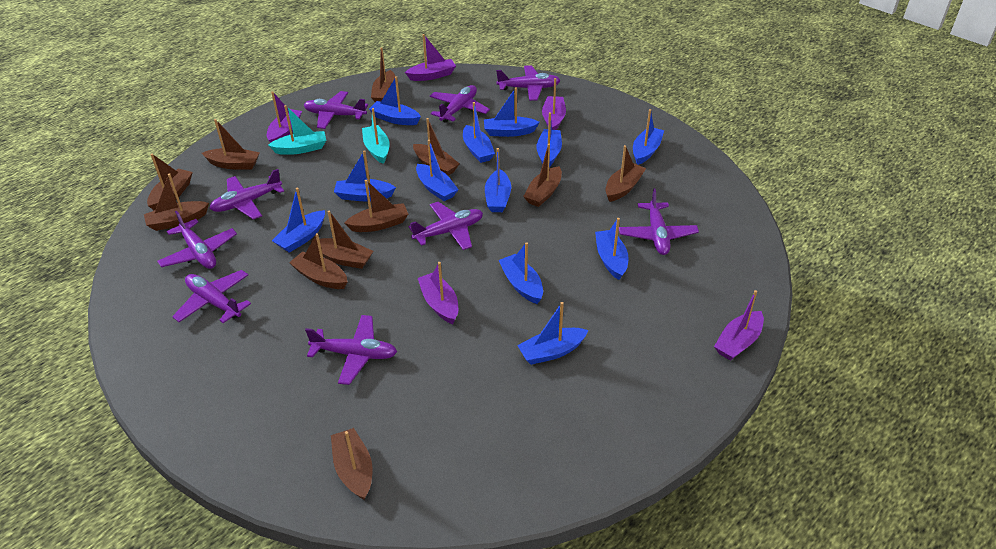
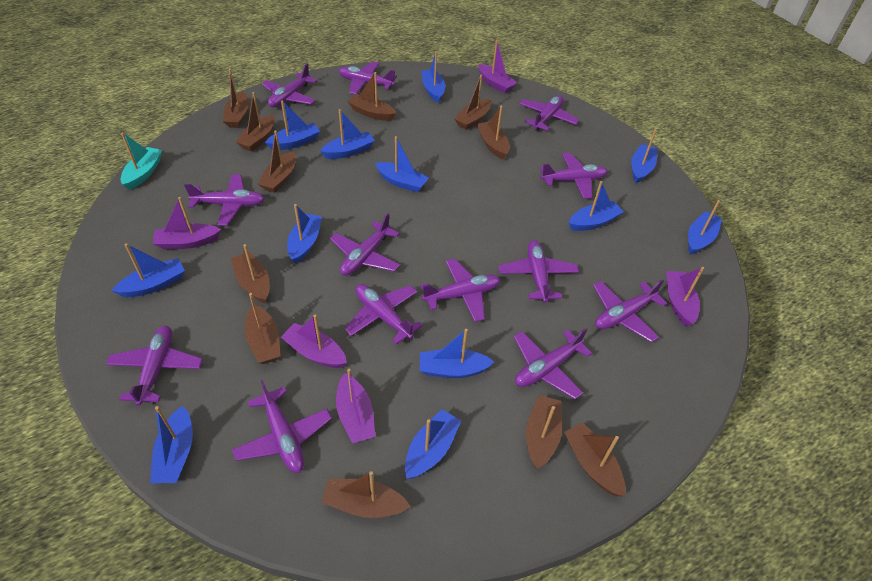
purple plane: [157,211,237,269] [172,270,251,323] [209,169,284,219] [304,91,368,129] [305,315,397,385] [408,202,483,250] [430,85,490,123] [496,65,561,101] [619,189,699,255] = 9 -> [106,326,203,406] [184,174,265,226] [232,380,332,473] [262,63,317,107] [330,213,400,275] [339,62,397,94] [344,284,423,344] [421,259,501,322] [498,240,579,303] [514,328,592,399] [519,95,580,131] [540,152,608,199] [593,279,667,342] = 13
turquoise boat: [268,105,326,155] [362,108,390,164] = 2 -> [120,132,162,190] = 1

